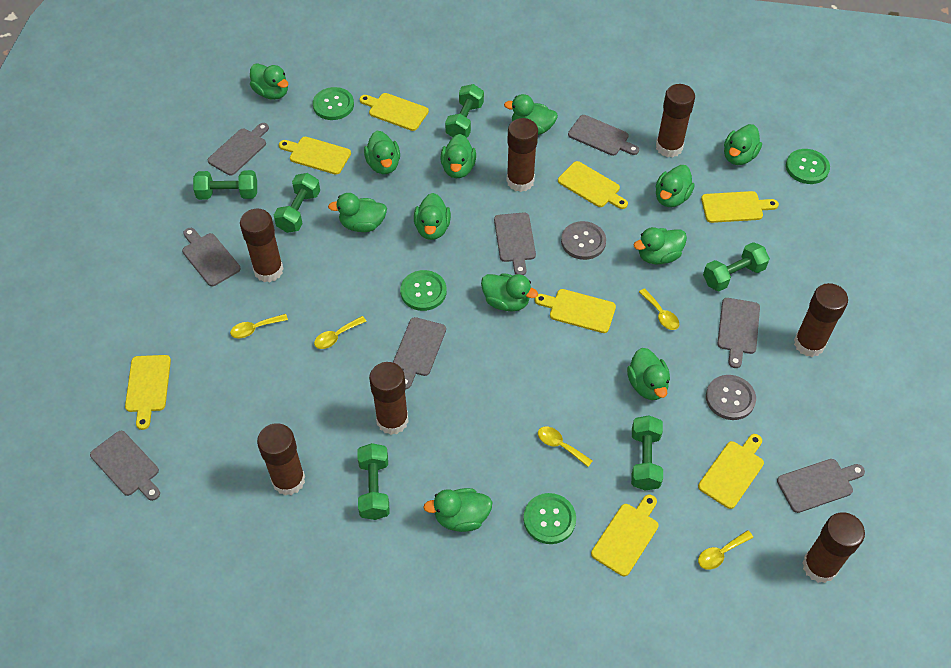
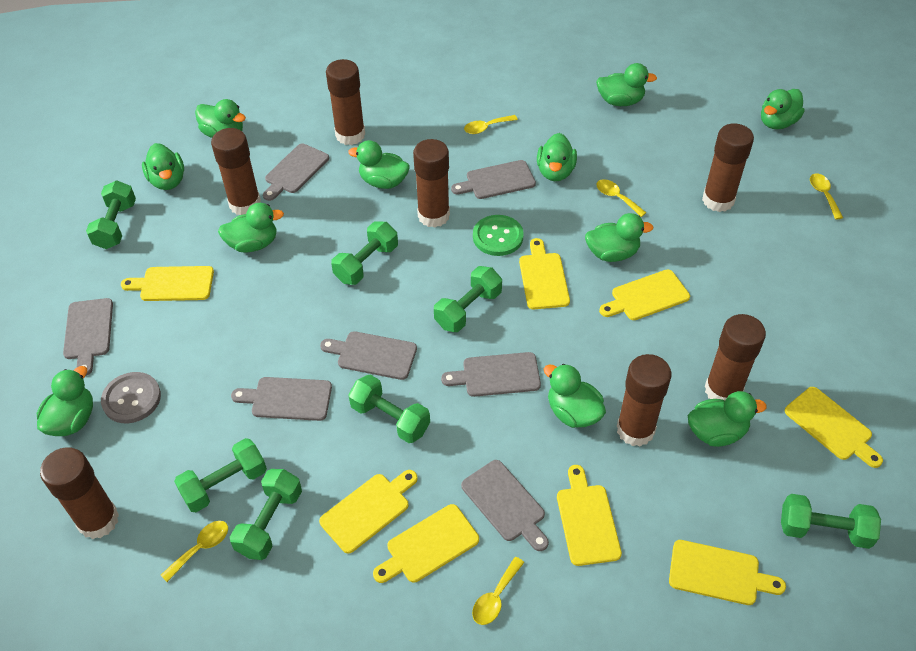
green button: [313,87,354,120] [400,270,447,311] [523,493,576,544] [786,149,830,184] = 4 -> [473,215,524,256] = 1
green duck: [250,63,288,100] [328,193,387,232] [364,131,400,174] [414,193,451,240] [423,488,492,532] [441,134,476,178] [481,273,538,311] [504,94,558,135] [627,348,670,400] [634,227,687,264] [656,165,695,207] [724,124,762,165] = 12 -> [37,366,93,436] [142,143,184,190] [195,99,246,138] [218,203,284,253] [348,140,410,189] [537,133,577,181] [544,364,606,428] [585,213,654,262] [596,63,657,106] [688,391,767,447] [761,89,805,129] = 11
green dumbbell: [193,170,257,200] [274,173,320,233] [358,443,390,520] [445,84,484,138] [631,415,663,491] [703,242,770,291] = 6 -> [86,180,136,249] [174,438,267,512] [230,469,302,560] [331,221,398,285] [348,375,430,443] [434,266,502,332] [781,494,881,549] = 7
grey button: [561,221,606,260] [706,375,756,420] = 2 -> [101,372,161,423] = 1
grey cutting board: [90,431,160,501] [182,228,241,287] [208,123,269,176] [393,317,446,389] [494,212,536,275] [568,115,639,156] [717,298,760,368] [777,459,865,513] = 8 -> [63,298,113,376] [231,377,332,421] [263,143,329,201] [320,331,417,380] [441,352,541,397] [451,160,536,199] [461,460,549,551] = 7

